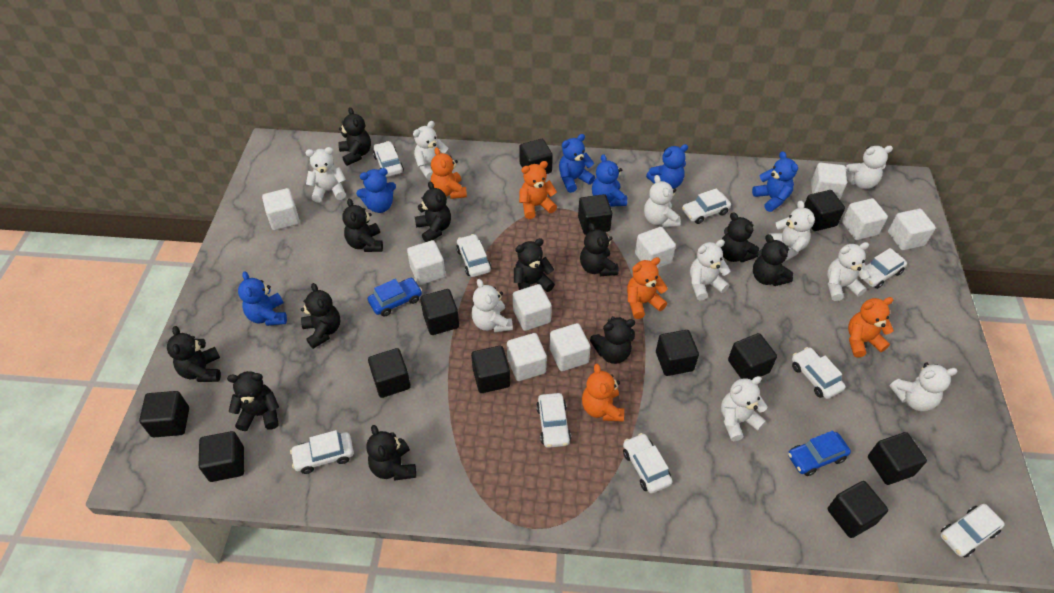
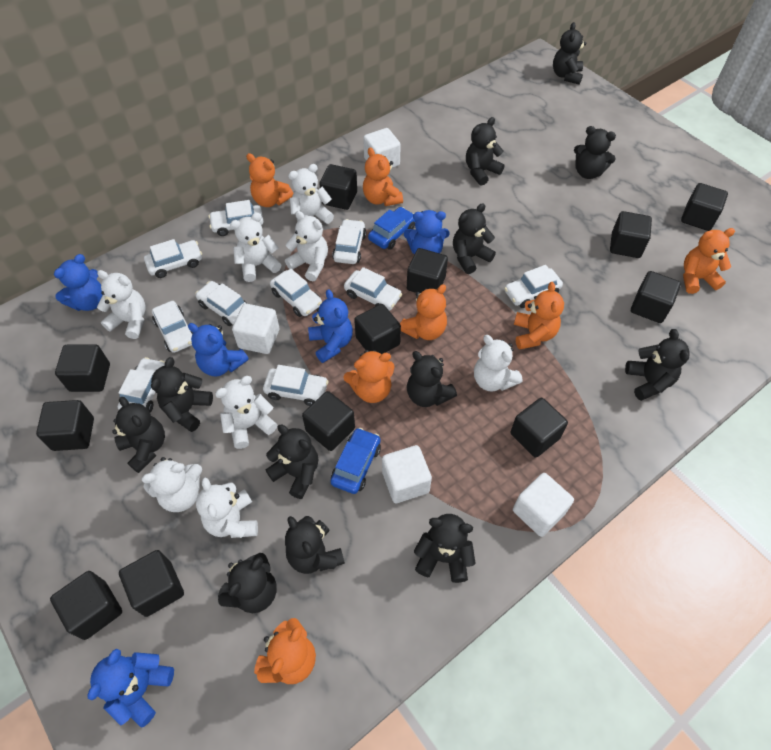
blue teddy bear: [238,271,287,326] [356,168,396,213] [559,134,595,193] [592,154,627,207] [646,144,688,189] [752,151,798,212] = 6 -> [54,254,103,311] [87,649,174,728] [188,323,249,377] [308,289,353,363] [404,210,449,254] = 5
orange teddy bear: [431,147,467,199] [519,161,557,219] [582,364,624,422] [627,257,668,319] [848,297,894,357] = 5 -> [246,153,293,207] [254,618,316,684] [343,350,395,403] [363,147,403,206] [400,284,447,340] [514,282,564,350] [683,228,735,294] = 7
white car: [290,430,354,474] [373,141,404,177] [456,234,491,277] [536,393,571,448] [623,433,673,494] [682,188,731,224] [792,347,846,399] [858,248,907,289] [941,504,1005,557] = 9 -> [118,357,165,413] [144,239,202,278] [152,301,193,353] [195,281,248,326] [208,200,263,236] [263,365,329,406] [270,269,322,317] [332,219,366,264] [344,267,402,311] [504,265,563,308] = 10
white cube: [262,188,300,230] [407,240,445,285] [507,333,547,381] [513,284,552,331] [550,323,591,371] [635,227,676,268] [811,163,847,200] [842,198,888,240] [888,209,936,250] = 9 -> [232,304,279,354] [363,128,401,168] [382,445,432,503] [513,473,574,537] = 4
white teddy bear: [306,147,346,203] [413,121,448,180] [471,279,513,333] [644,175,681,228] [690,239,731,300] [721,376,767,441] [769,201,815,262] [827,242,870,301] [845,146,893,189] [889,362,958,411] = 10 -> [97,270,146,339] [142,457,202,512] [196,477,258,538] [215,376,277,449] [230,213,281,282] [285,211,328,281] [288,164,334,224] [474,335,522,392] = 8

